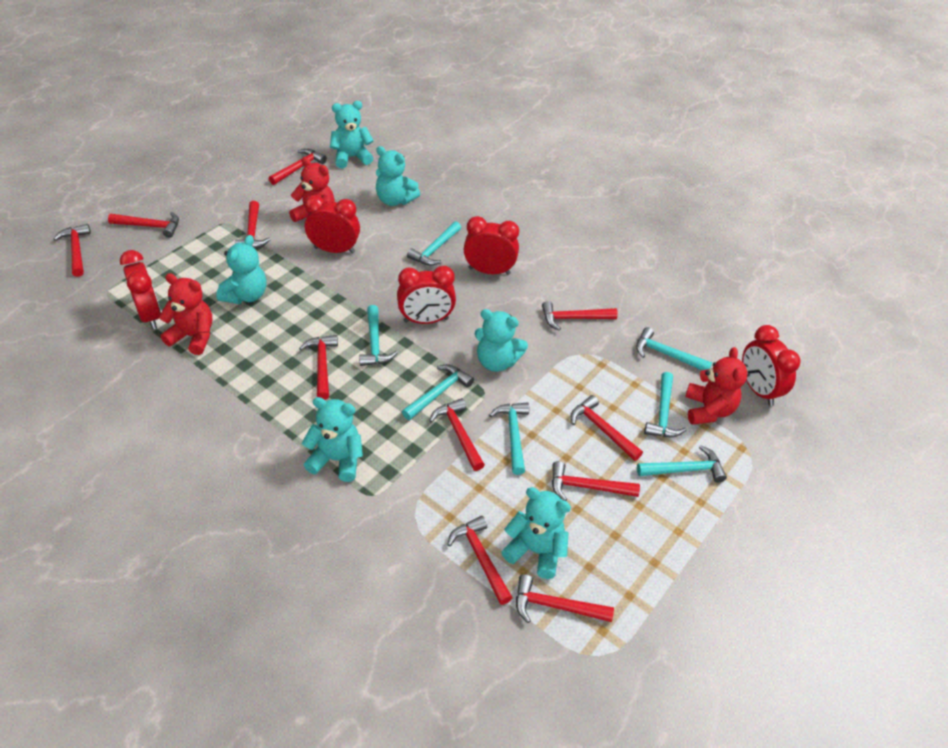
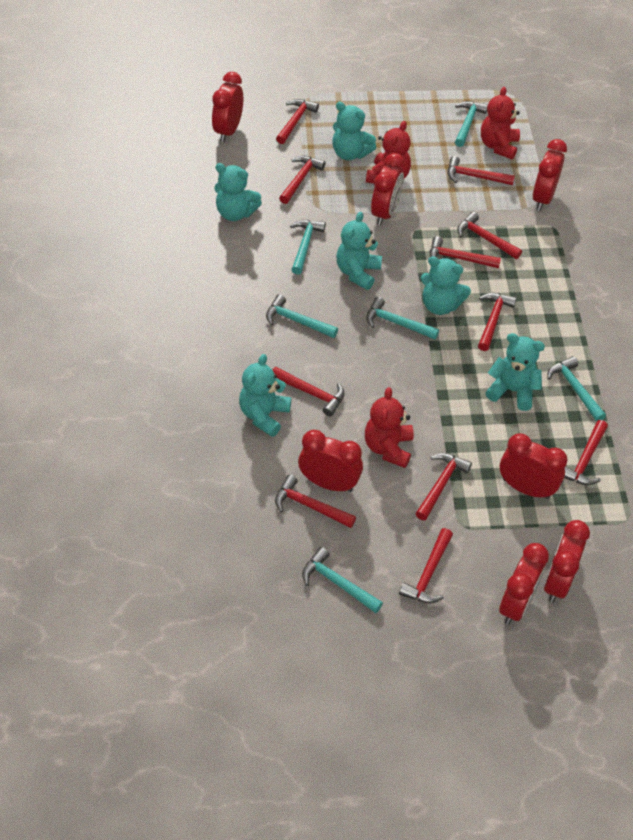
red clock: [120,250,161,329] [304,195,360,254] [397,266,456,324] [464,216,519,275] [742,325,801,406] = 5 -> [212,72,243,142] [298,430,363,492] [371,153,405,226] [499,543,549,625] [500,433,567,499] [532,139,567,211] [544,520,590,603] = 7
turquoise hammer: [359,305,398,366] [402,365,474,420] [407,221,461,266] [489,402,529,475] [636,327,712,370] [637,445,727,483] [644,372,686,437] = 7 -> [266,294,338,338] [290,220,326,275] [302,547,383,613] [366,297,439,340] [455,101,488,147] [547,356,606,422] = 6

